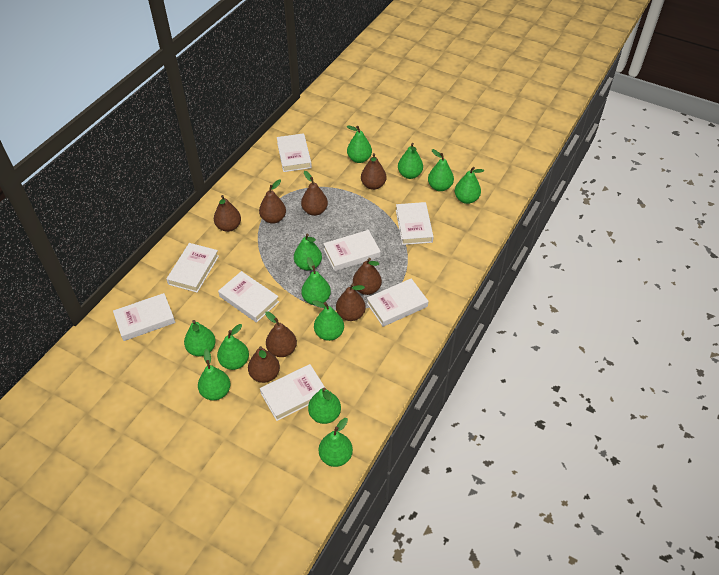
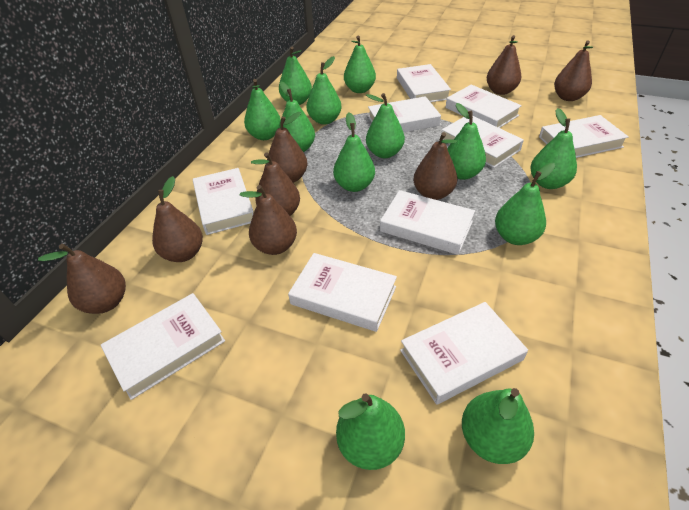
white book: [113,293,175,341] [166,243,219,293] [218,271,279,323] [260,364,325,421] [277,133,312,172] [323,230,381,271] [367,278,428,327] [396,202,434,245] = 8 -> [101,293,225,400] [193,168,254,235] [288,253,397,332] [368,96,441,132] [380,190,475,255] [397,64,451,102] [400,302,528,405] [442,116,524,168] [445,85,522,128] [539,115,629,158] = 10

